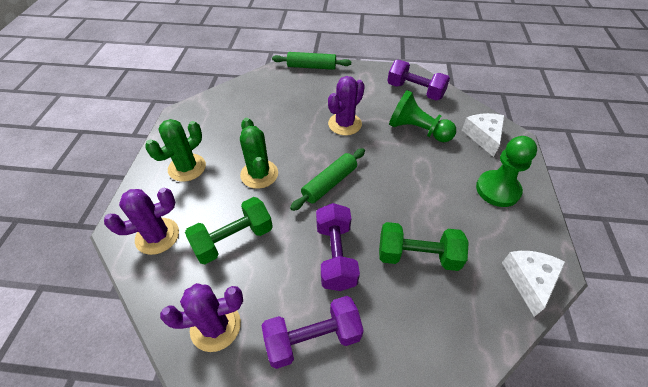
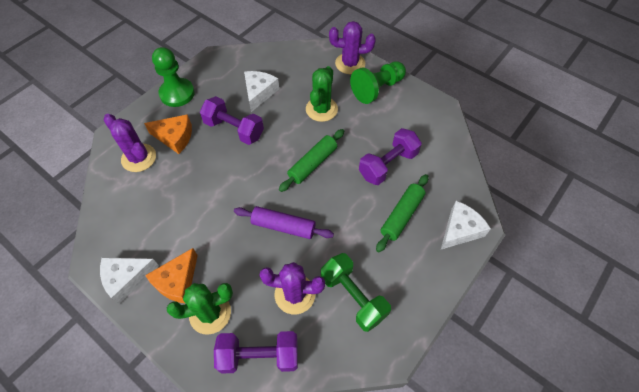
green dumbbell: [185,197,273,264] [379,222,469,271] = 2 -> [321,253,391,332] = 1
orange cheese: none = 0 -> [144,114,192,154] [145,248,198,304] = 2
purple rolling pin: none = 0 -> [234,206,334,239] = 1
white cheese: [462,113,505,157] [502,251,566,317] = 2 -> [100,257,159,304] [244,71,279,112] [441,201,491,249] = 3

